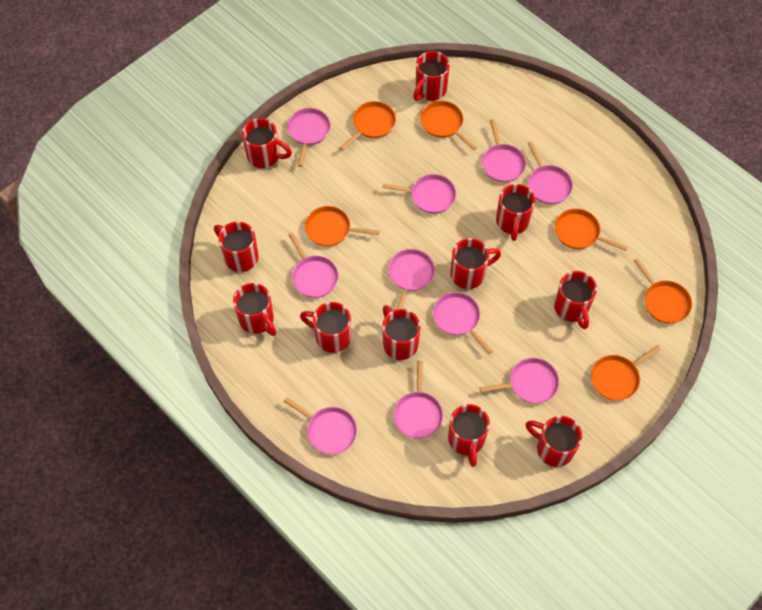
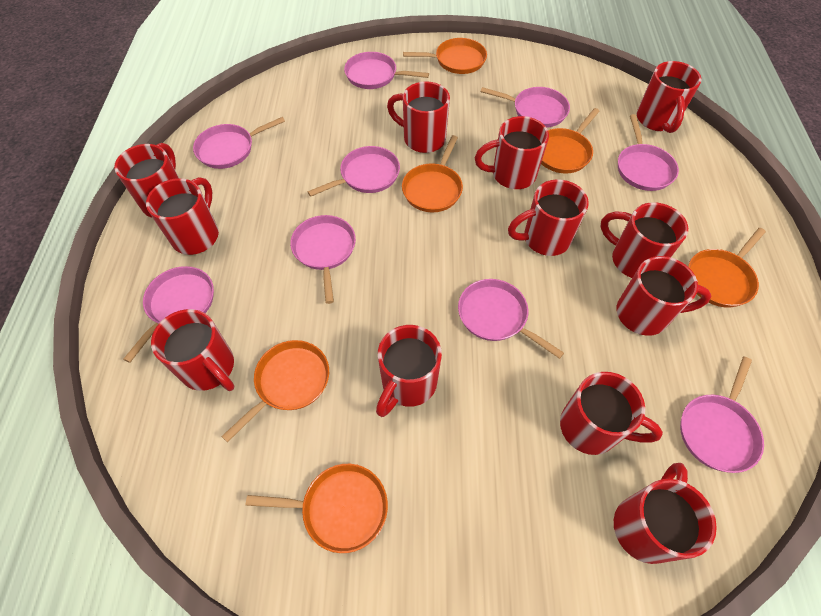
pink pan: [284,397,357,454] [287,108,331,167] [289,233,339,298] [382,174,456,214] [388,249,435,310] [394,361,443,439] [433,292,493,354] [480,358,559,403] [482,119,526,183] [528,141,573,204] = 10 -> [123,266,214,363] [193,117,285,169] [290,215,356,304] [307,146,400,197] [344,52,429,89] [458,279,564,359] [481,87,570,128] [618,114,679,191] [680,357,764,473] = 9
red mug: [214,221,259,272] [233,283,276,336] [242,118,292,168] [300,302,351,353] [382,305,421,360] [413,51,450,101] [448,404,490,467] [450,238,501,289] [496,184,535,241] [526,416,582,467] [554,271,597,329] = 11 -> [114,143,179,217] [146,177,219,255] [151,309,235,391] [376,325,442,417] [387,81,450,153] [475,116,549,189] [508,179,589,256] [560,372,663,455] [600,202,688,278] [614,463,717,564] [616,256,711,336] [637,61,702,133] = 12

